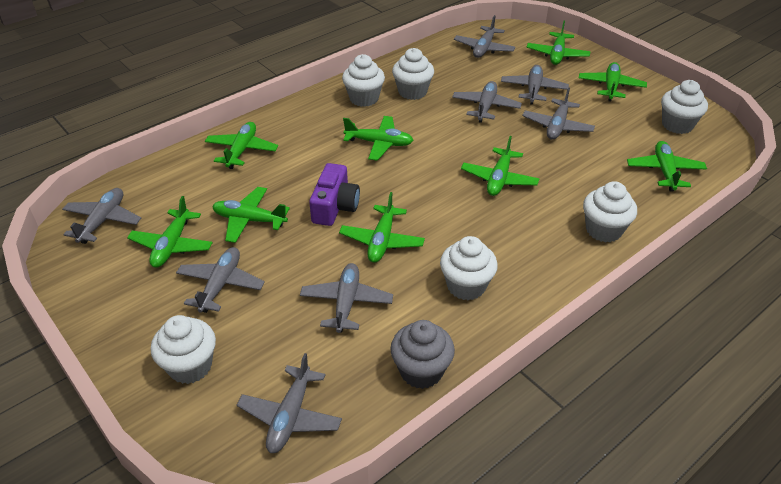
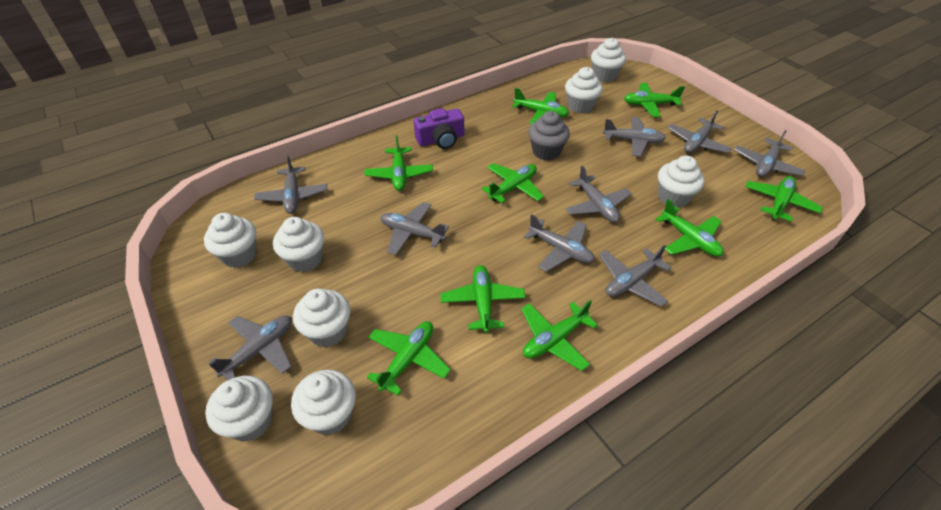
grey plane: [62,188,141,244] [176,247,265,313] [237,353,342,453] [300,263,393,333] [452,81,522,123] [454,15,516,58] [501,65,569,105] [522,87,595,140] = 8 -> [209,315,292,380] [254,155,327,214] [381,202,449,255] [524,214,595,272] [566,165,632,223] [599,245,672,307] [603,117,666,157] [668,110,732,153] [734,130,805,177] = 9
white cupcake: [151,315,216,384] [342,54,385,107] [392,48,434,100] [440,236,498,300] [583,181,637,242] [661,80,708,134] = 6 -> [204,213,257,268] [205,376,273,442] [273,217,324,272] [291,370,356,435] [293,289,350,347] [565,67,603,114] [591,38,626,82] [658,156,704,208] = 8

